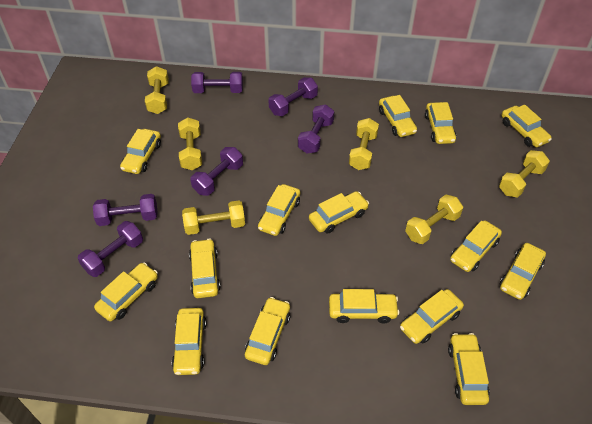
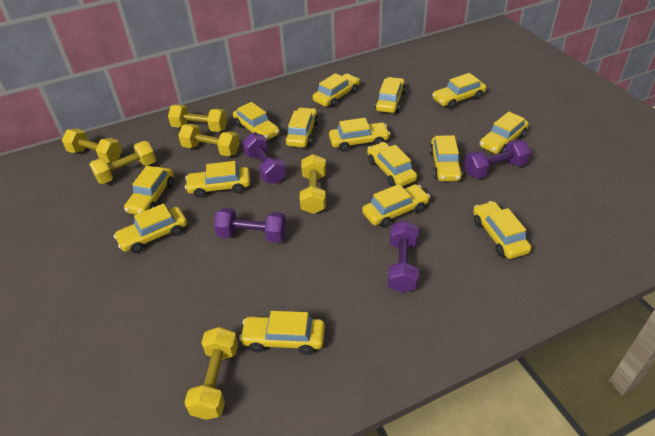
purple dumbbell: [77,221,143,277] [93,194,158,226] [190,147,243,196] [191,72,243,93] [268,77,318,116] [298,104,334,154] = 6 -> [214,208,286,243] [242,133,286,184] [388,220,419,293] [464,140,531,178] = 4

